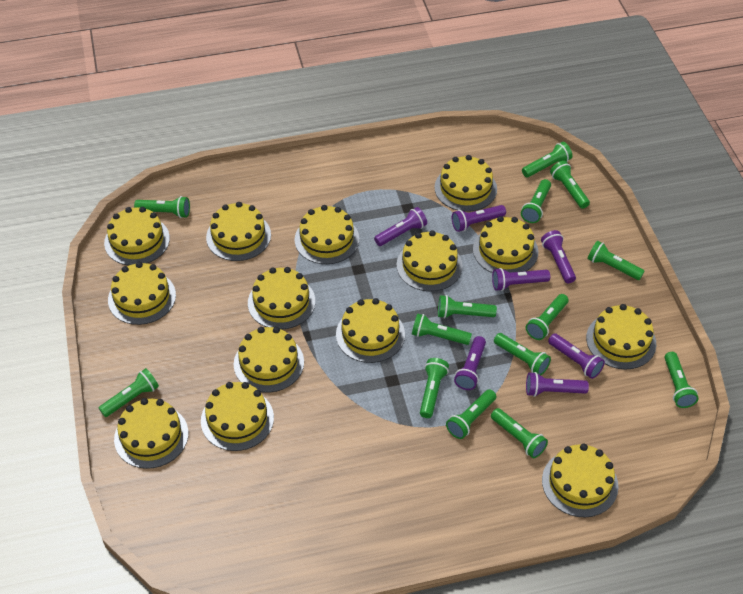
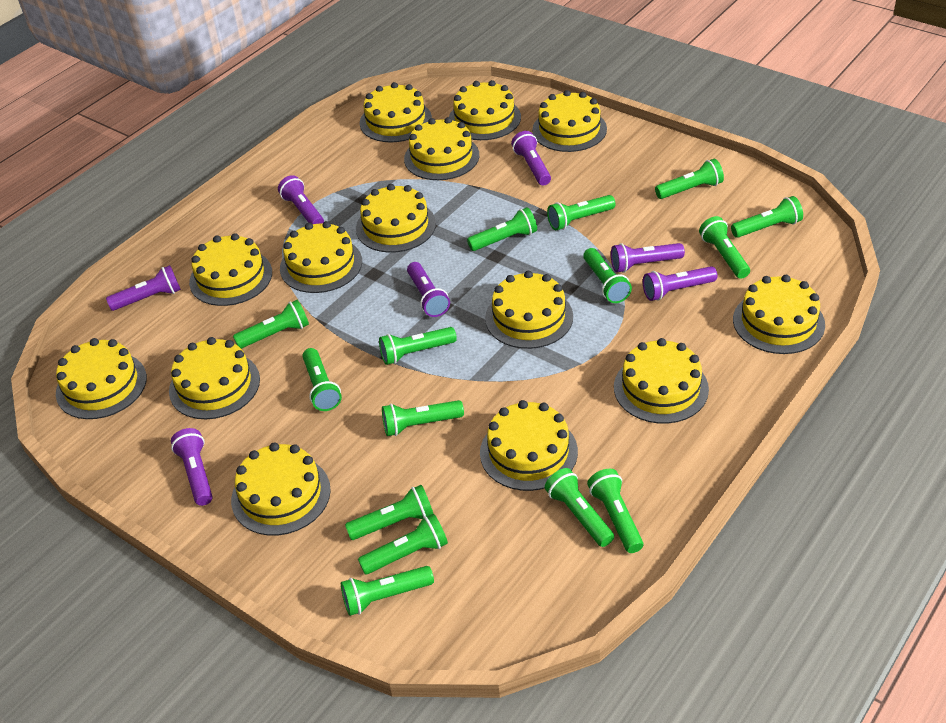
green flashlight: [99,368,159,417] [134,196,190,218] [412,313,472,345] [420,358,449,418] [438,295,497,318] [446,389,496,439] [491,408,548,458] [494,333,551,375] [521,179,551,223] [522,142,572,177] [526,294,569,340] [550,161,590,209] [588,241,645,280] [665,352,699,408] = 14 -> [233,300,309,349] [302,348,342,411] [341,566,434,616] [345,485,433,540] [358,513,448,574] [379,327,457,365] [382,400,464,436] [467,207,537,251] [545,468,614,547] [547,195,615,230] [583,248,632,303] [587,469,643,553] [655,159,724,199] [699,216,750,279] [731,196,803,238] = 15

